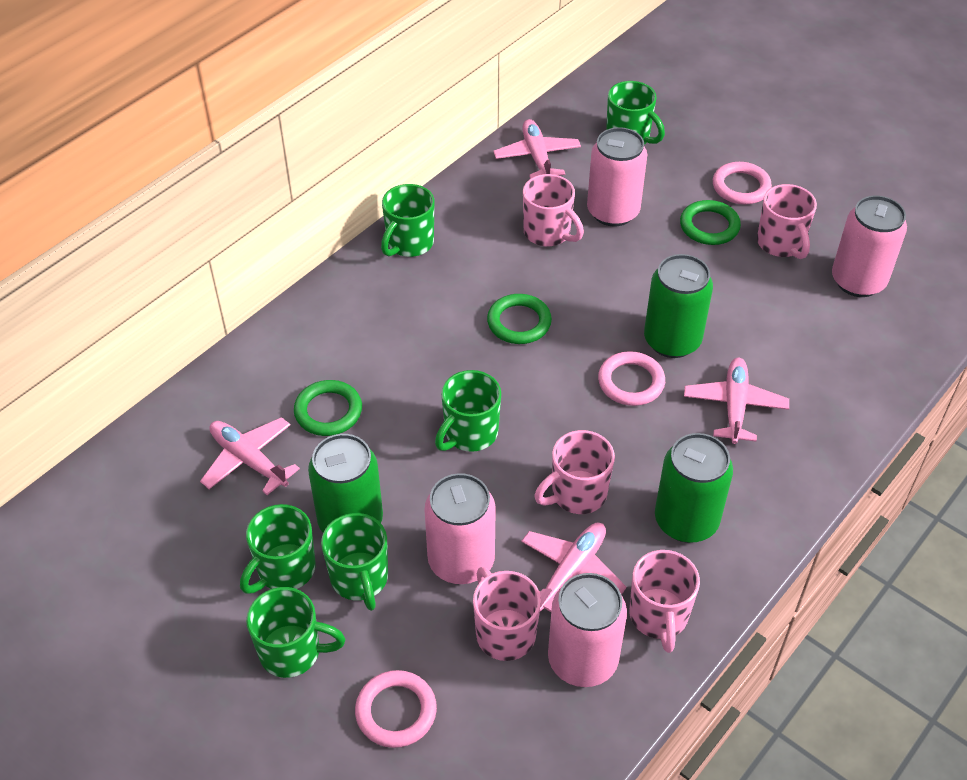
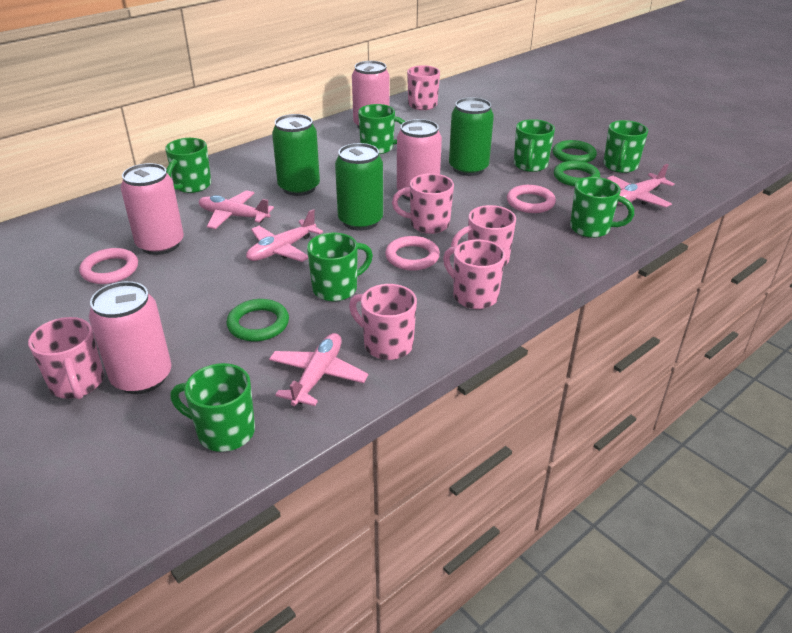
green mug: [240,504,316,594] [246,587,345,678] [321,513,388,611] [381,184,434,257] [435,370,501,452] [606,81,665,145] = 6 -> [165,138,211,193] [170,363,255,452] [307,233,373,301] [358,104,405,154] [514,119,555,172] [570,177,634,238] [603,120,648,173] = 7
pink mug: [473,567,541,661] [523,174,584,246] [535,430,615,514] [629,550,700,653] [757,184,817,259] = 5 -> [28,317,104,399] [349,284,417,360] [392,173,454,234] [407,66,440,110] [443,240,506,309] [451,205,516,266] = 6

